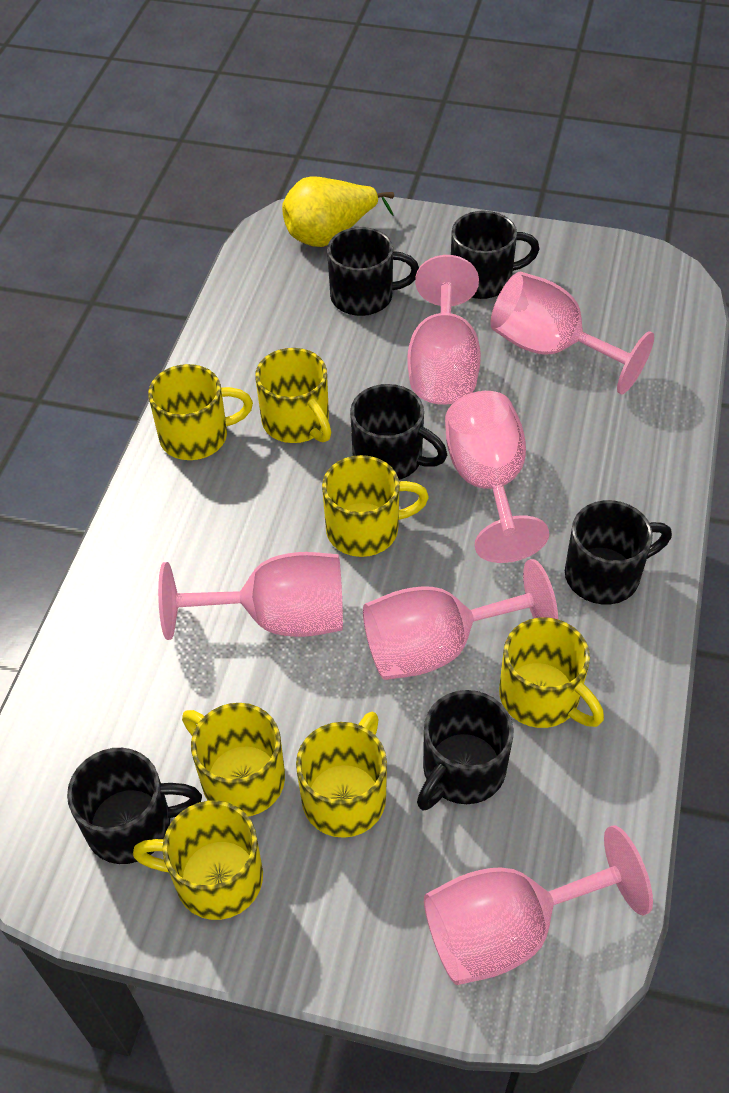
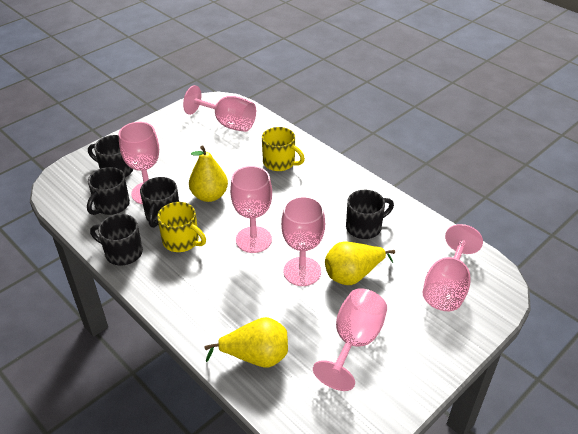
black mug: [67,748,202,864] [327,227,419,316] [350,384,447,480] [417,690,514,810] [451,211,540,299] [565,500,672,604] = 6 -> [87,167,130,215] [88,135,133,178] [90,214,143,265] [140,177,179,228] [346,190,394,239] = 5
yellow mug: [133,801,263,920] [148,364,253,460] [182,703,285,817] [255,348,331,443] [296,712,387,838] [322,455,429,557] [499,618,604,728] = 7 -> [157,202,206,252] [262,127,305,171] = 2
yellow pear: [282,176,394,247] = 1 -> [189,145,228,202] [205,317,288,367] [325,242,395,285] = 3

